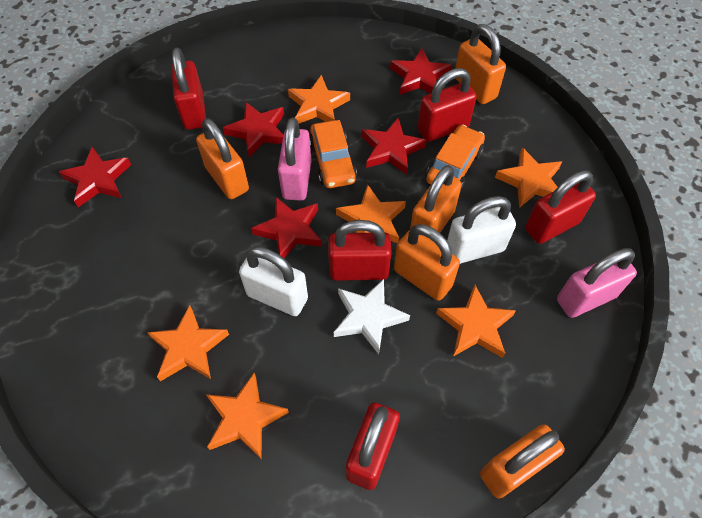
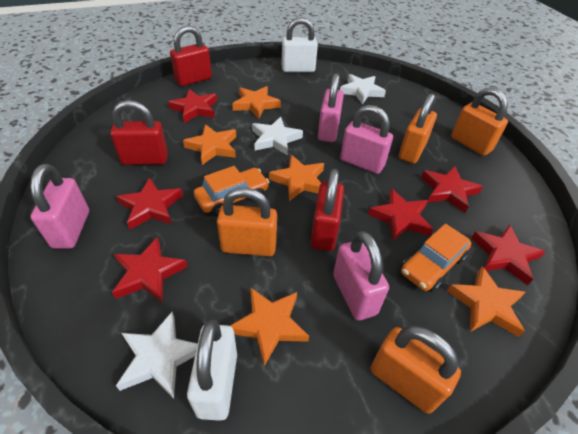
orange padlock: [196,118,249,199] [394,224,460,301] [410,165,462,240] [455,24,506,104] [480,424,565,499] = 5 -> [217,187,277,256] [371,326,461,414] [399,93,437,164] [451,87,508,156] = 4
orange star: [147,305,229,381] [206,373,289,460] [288,75,350,123] [336,184,406,243] [436,285,516,358] [495,147,562,208] = 6 -> [183,124,236,165] [230,287,309,366] [232,86,281,119] [269,155,324,201] [447,266,526,337] = 5
pink padlock: [278,117,312,201] [557,248,637,318] = 2 -> [30,164,89,249] [318,73,344,142] [333,231,389,321] [340,105,393,174] = 4
red padlock: [171,47,206,130] [328,220,392,281] [346,402,400,490] [418,68,477,142] [525,170,596,244] = 5 -> [110,100,168,165] [170,26,212,86] [311,169,344,251] = 3
red star: [59,147,131,207] [223,102,284,157] [251,196,322,258] [362,118,427,175] [390,48,452,95] = 5 -> [112,237,188,302] [116,178,183,230] [168,89,217,123] [368,189,433,241] [421,166,483,213] [471,225,545,285] = 6
white star: [334,279,410,354] = 1 -> [116,312,198,399] [252,117,303,155] [340,74,386,104] = 3

